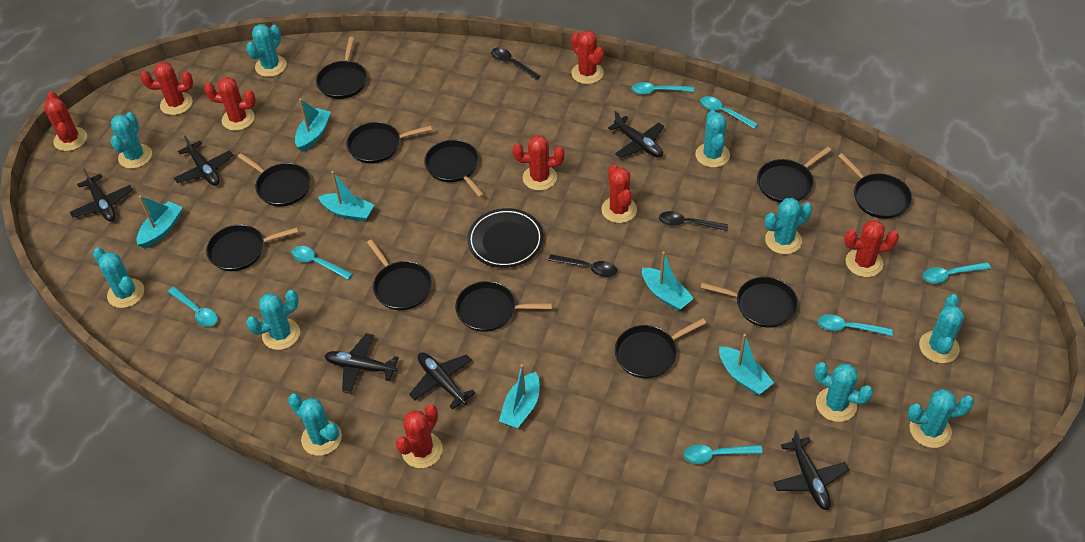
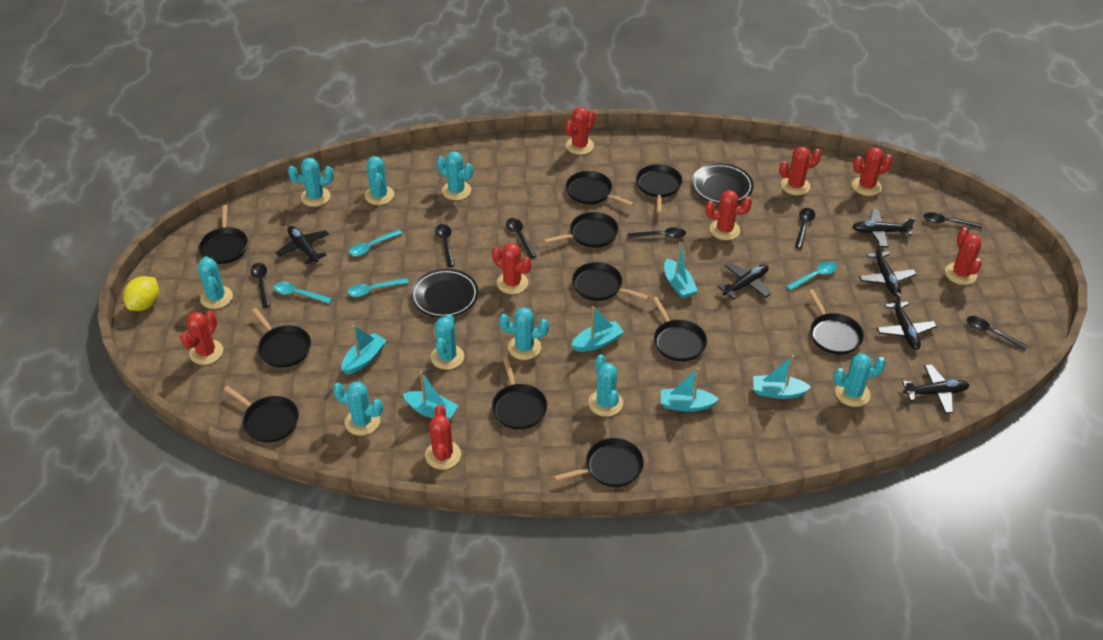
black plate: [467,208,543,268] = 1 -> [411,269,478,318] [692,163,754,204] = 2
black spoon: [491,48,541,80] [548,254,617,277] [659,211,728,231] = 3 -> [250,263,270,308] [435,224,455,267] [506,218,537,259] [627,227,686,239] [795,208,815,249] [923,212,982,229] [967,316,1028,351] = 7
turquoise cactus: [93,247,144,308] [111,112,152,169] [246,24,287,77] [246,290,300,350] [288,393,342,456] [695,110,730,168] [765,198,812,254] [814,362,873,422] [908,389,974,448] [919,294,964,363] = 10 -> [197,256,233,309] [288,158,334,207] [333,382,383,436] [365,156,394,205] [431,314,464,370] [436,151,473,200] [499,307,549,360] [588,354,623,417] [833,353,886,407] = 9
turquoise spoon: [168,287,218,327] [291,246,353,280] [631,82,694,95] [683,445,763,464] [700,96,758,129] [818,314,893,336] [922,262,991,283] = 7 -> [274,282,332,303] [348,278,408,297] [349,229,402,256] [786,261,837,291] = 4
yellow lemon: none = 0 -> [123,276,159,311] = 1

